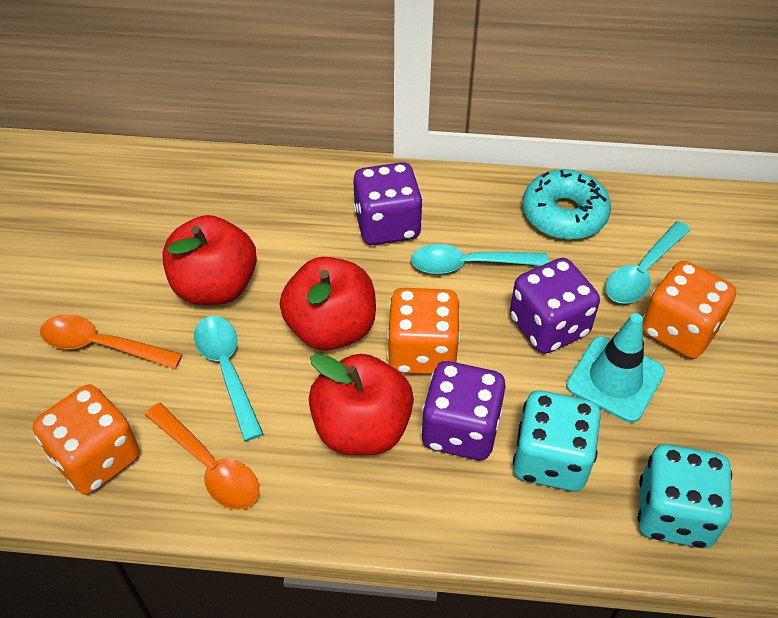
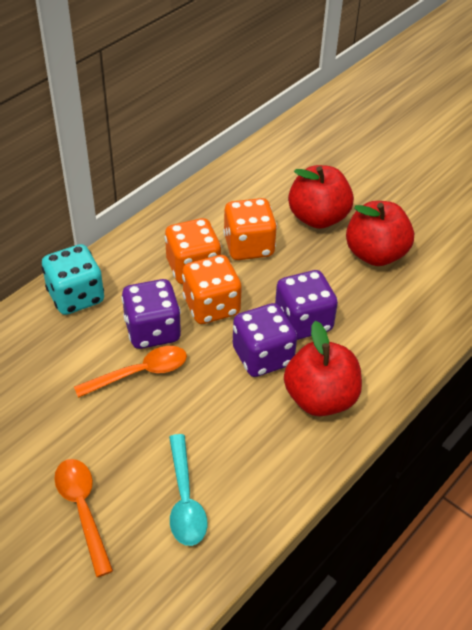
turquoise dice: [513,390,601,491] [638,444,732,548] = 2 -> [42,244,104,315] = 1
turquoise donut: [523,169,611,240] = 1 -> none = 0
turquoise spoon: [194,316,263,441] [411,244,549,274] [605,221,691,304] = 3 -> [169,434,207,546] = 1
turquoise traffic cone: [566,313,665,423] = 1 -> none = 0

